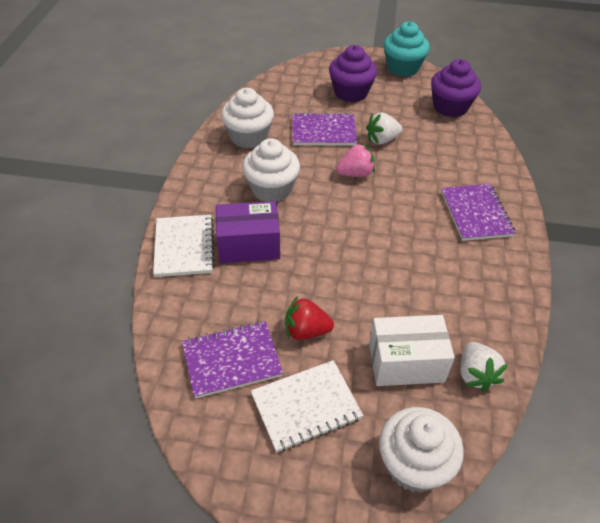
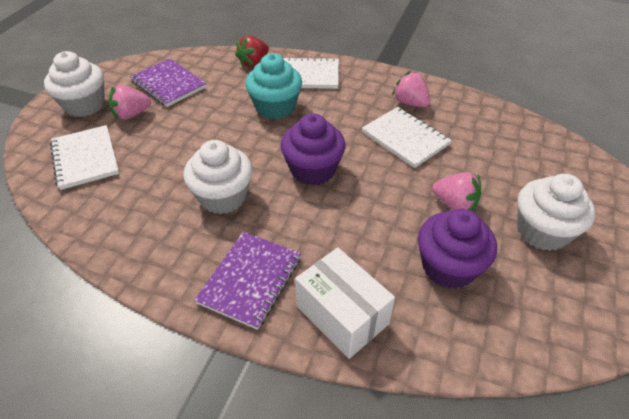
pink strawberry: [336,143,375,177] = 1 -> [108,85,151,120] [392,71,430,107] [432,172,481,211] = 3
purple box: [216,201,280,263] = 1 -> none = 0
purple notebook: [182,321,283,399] [292,112,357,146] [441,184,515,241] = 3 -> [130,58,207,107] [195,232,301,330] = 2
white notebook: [153,215,215,277] [251,360,363,452] = 2 -> [50,125,119,190] [283,57,339,89] [362,107,452,168] = 3
white strawberry: [366,112,403,145] [461,342,508,392] = 2 -> none = 0

